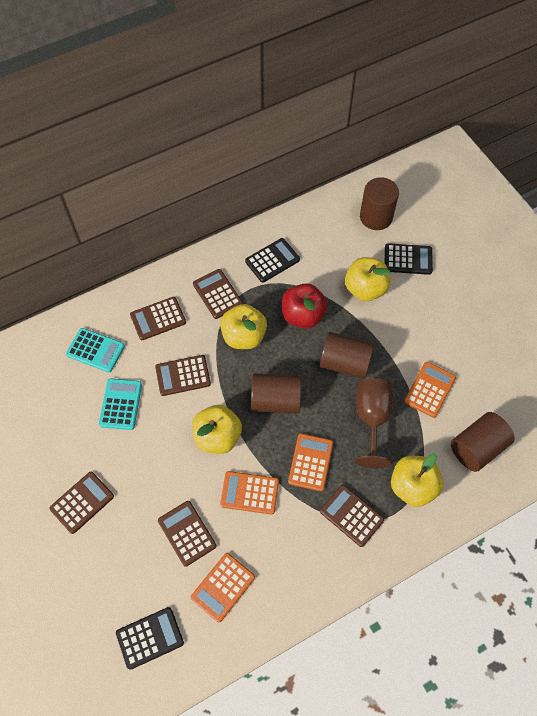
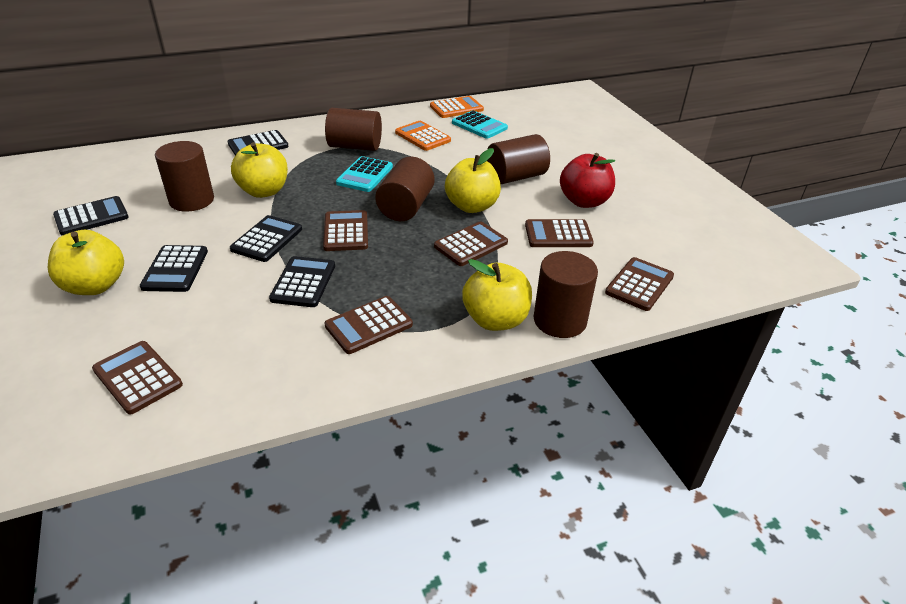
black calculator: [116,607,184,670] [245,238,300,283] [385,243,433,275] = 3 -> [53,196,129,235] [140,245,208,292] [227,130,289,155] [230,215,302,262] [269,256,335,307] = 5
brown cylinder: [251,373,301,413] [320,332,374,379] [360,177,399,230] [451,412,515,472] = 4 -> [155,141,214,212] [325,108,382,151] [375,157,435,221] [487,134,550,185] [534,251,598,338] = 5
brown goblet: [355,378,394,468] = 1 -> none = 0
orange calculator: [191,553,255,622] [220,471,279,515] [288,434,333,491] [404,362,456,418] = 4 -> [395,121,451,151] [430,96,484,118] = 2

